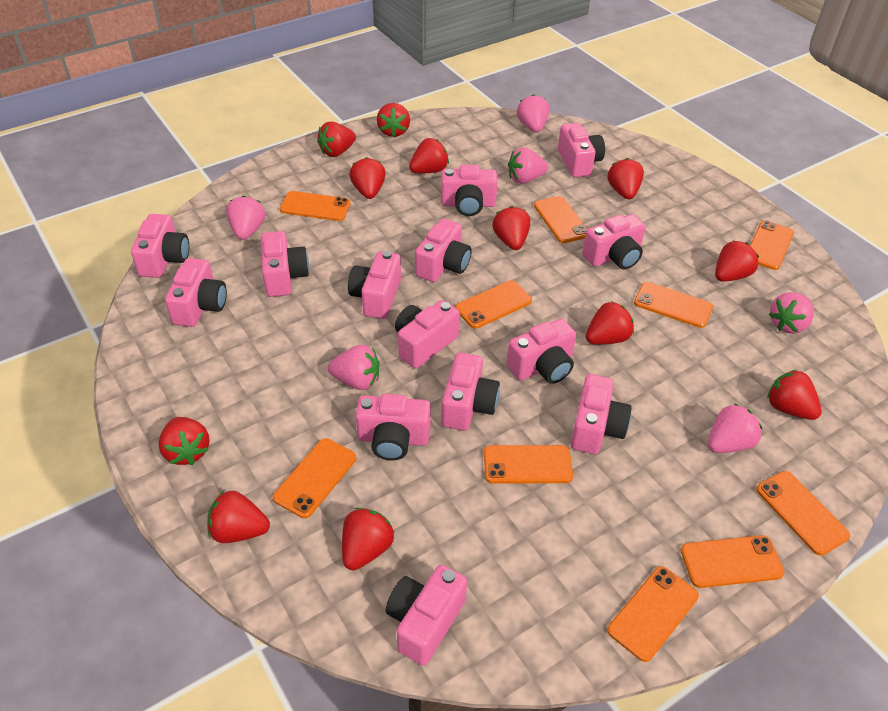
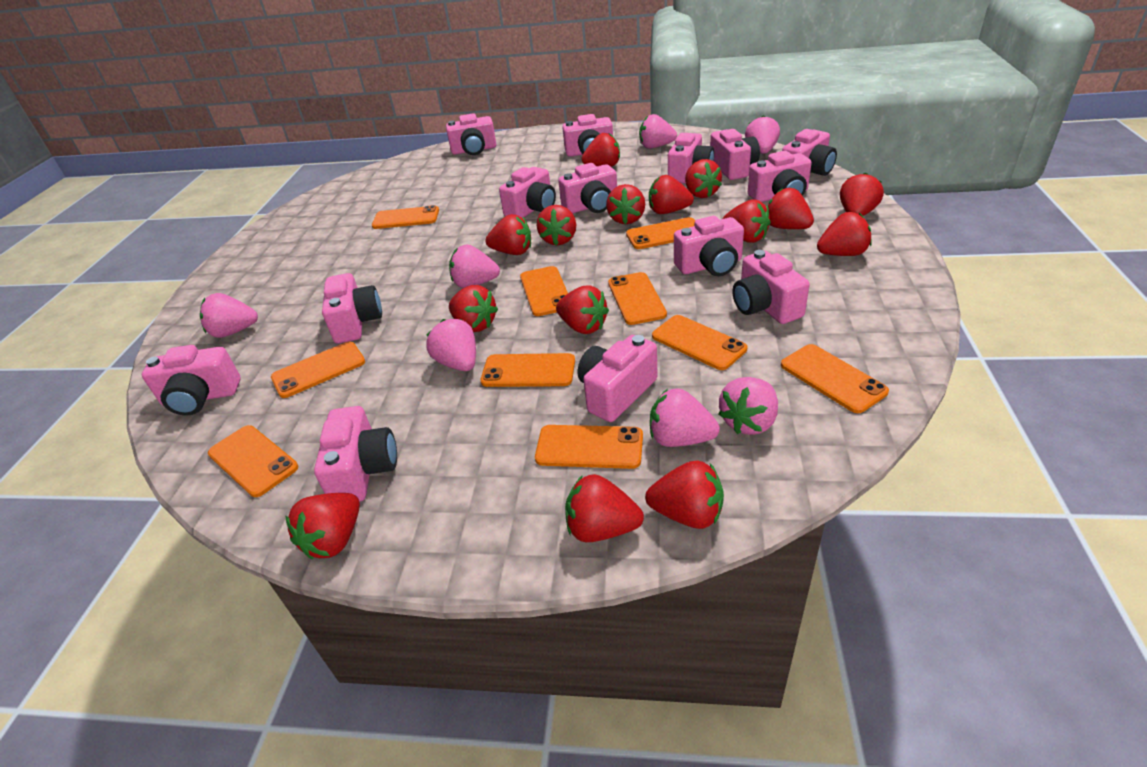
pink strawberry: [226,195,265,240] [328,345,379,390] [508,147,548,184] [517,94,549,132] [708,403,762,453] [769,292,814,334] = 6 -> [200,293,258,338] [426,319,476,371] [449,245,500,288] [639,114,677,149] [650,388,720,447] [719,377,778,435] [745,115,780,154] = 7
red strawberry: [159,417,210,465] [207,491,270,543] [317,122,356,157] [342,508,394,570] [349,157,386,199] [377,103,410,137] [409,138,449,173] [492,206,530,250] [586,302,634,344] [607,158,644,199] [715,241,759,282] [767,370,822,420] = 12 -> [285,493,360,559] [449,285,498,332] [485,214,531,255] [537,205,576,245] [556,286,609,334] [565,474,644,542] [582,133,620,167] [606,184,645,224] [645,460,724,529] [649,175,694,214] [685,159,722,198] [723,199,771,243] [768,188,814,229] [817,212,872,256] [840,173,884,216] = 15

